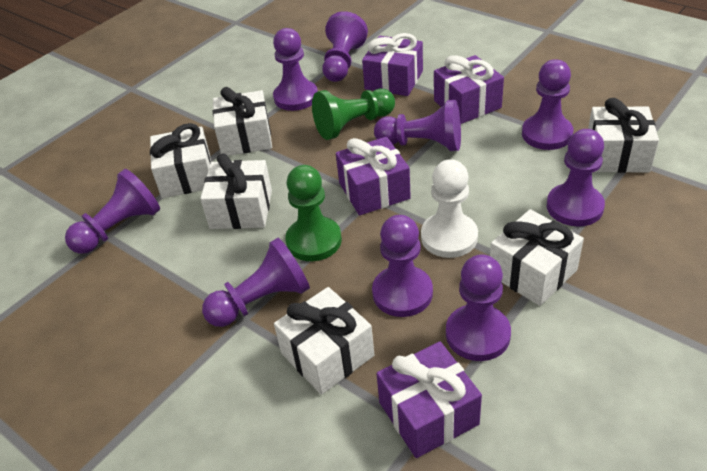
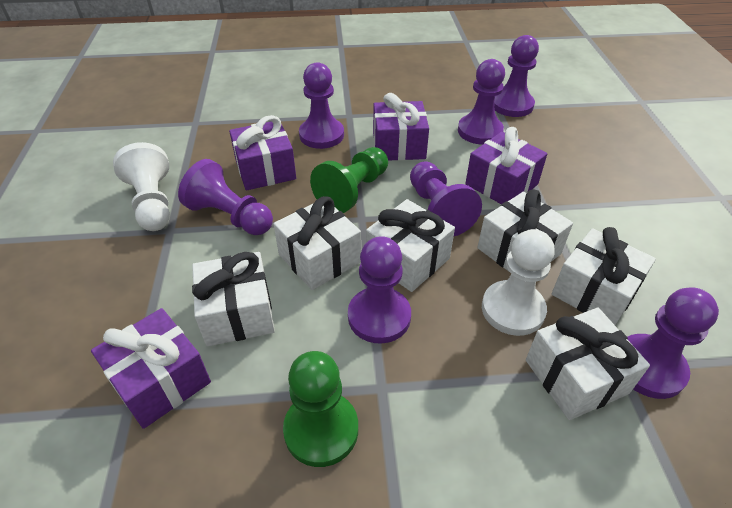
purple pawn: [65,169,160,254] [202,238,310,327] [273,28,318,111] [322,11,368,82] [372,215,433,317] [374,100,461,151] [446,254,511,361] [522,59,573,150] [547,129,605,227] = 9 -> [178,159,273,235] [299,62,344,149] [348,236,411,344] [410,161,482,236] [458,59,505,145] [494,35,539,117] [628,288,719,399] = 7
white pawn: [421,159,478,258] = 1 -> [113,142,170,231] [482,229,555,336] = 2

